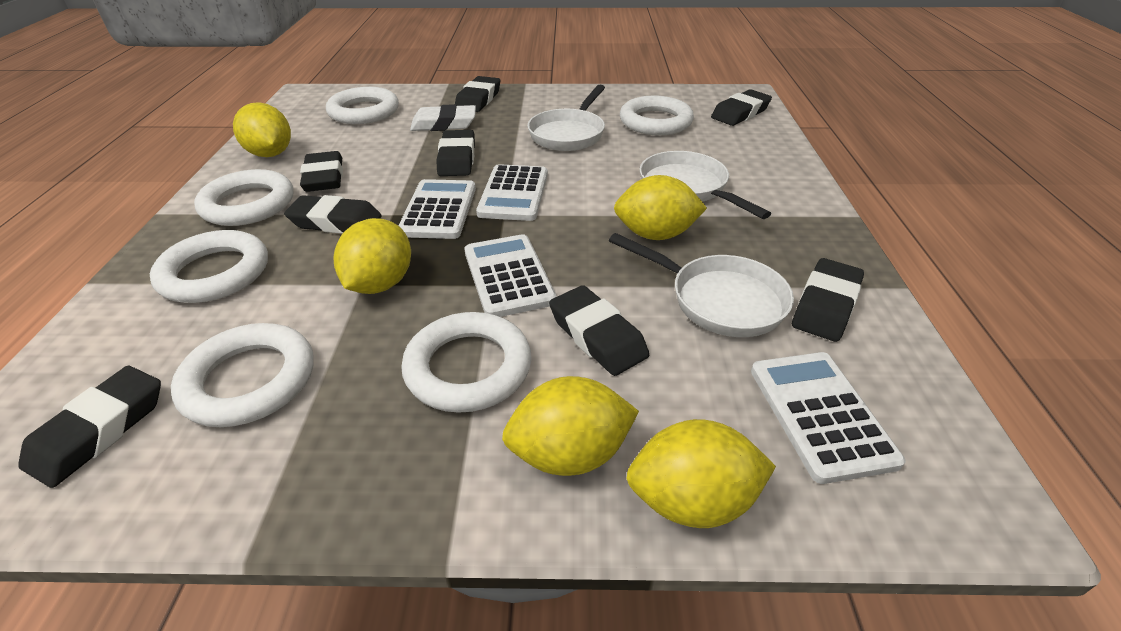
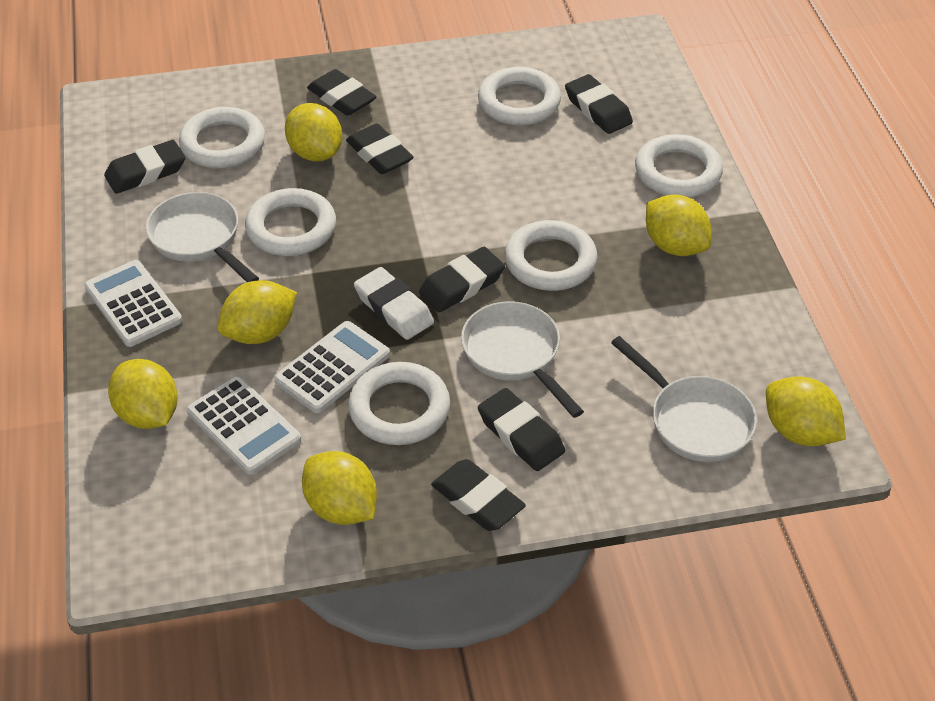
black eraser: [18,366,161,488] [284,195,382,234] [300,151,343,192] [436,130,475,176] [455,76,500,112] [549,285,649,376] [711,89,772,126] [792,258,864,342] = 8 -> [104,140,186,194] [307,69,376,116] [346,124,414,174] [419,247,505,312] [431,459,526,531] [478,388,565,471] [565,74,633,134] = 7
white calculator: [398,179,476,239] [464,234,557,317] [476,164,548,221] [751,352,905,484] = 4 -> [84,260,182,347] [187,376,301,475] [274,321,390,413] = 3
yellow lemon: [233,102,291,157] [334,218,411,294] [502,376,639,476] [614,175,707,240] [626,419,776,528] = 5 -> [108,359,178,429] [217,280,297,344] [285,103,342,161] [302,451,377,525] [646,194,712,256] [766,376,846,446] = 6

